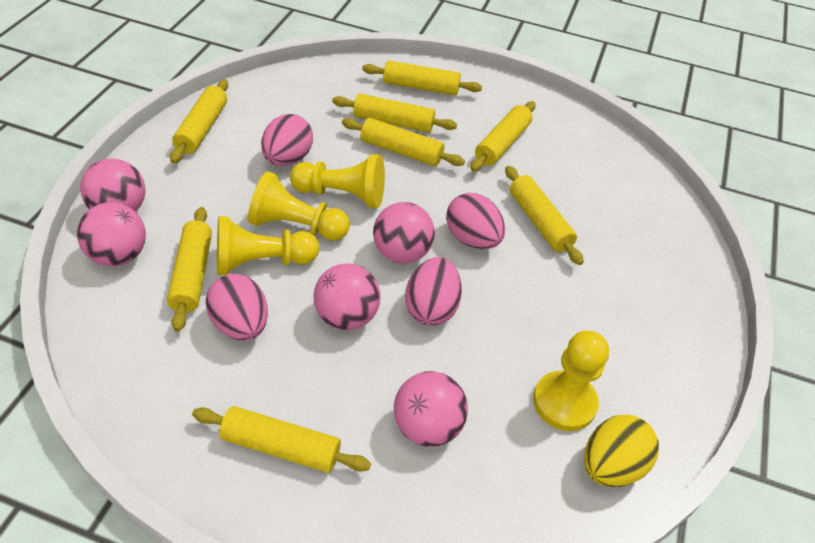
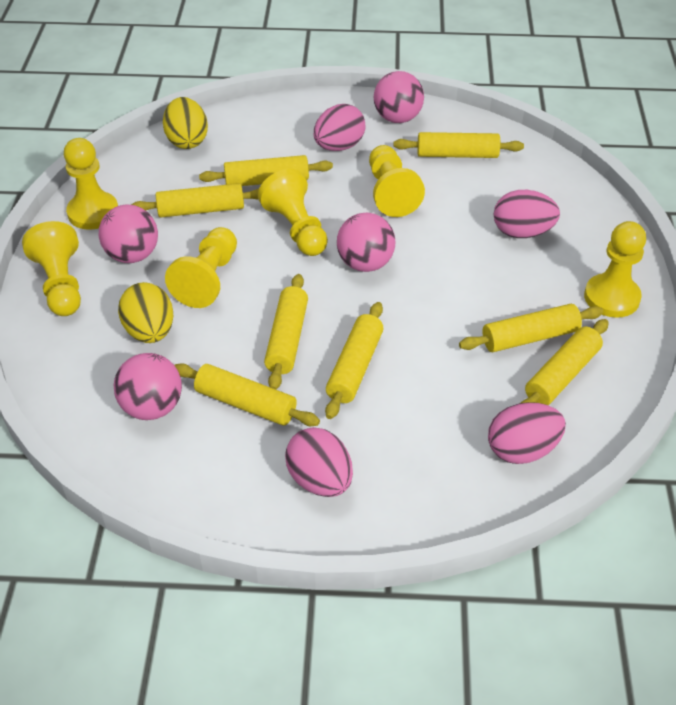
pink ball: [77,202,146,266] [80,159,145,212] [314,263,380,330] [373,202,435,264] [394,371,468,447] = 5 -> [99,204,158,263] [113,353,182,420] [337,213,396,272] [374,71,424,123] = 4
yellow egg: [584,415,659,487] = 1 -> [118,282,173,343] [163,97,208,149] = 2
yellow pawn: [217,216,319,275] [248,171,350,241] [290,154,385,208] [533,331,609,431] = 4 -> [22,221,81,316] [64,138,118,230] [165,227,237,308] [258,169,328,256] [369,145,425,217] [584,221,646,318] = 6

